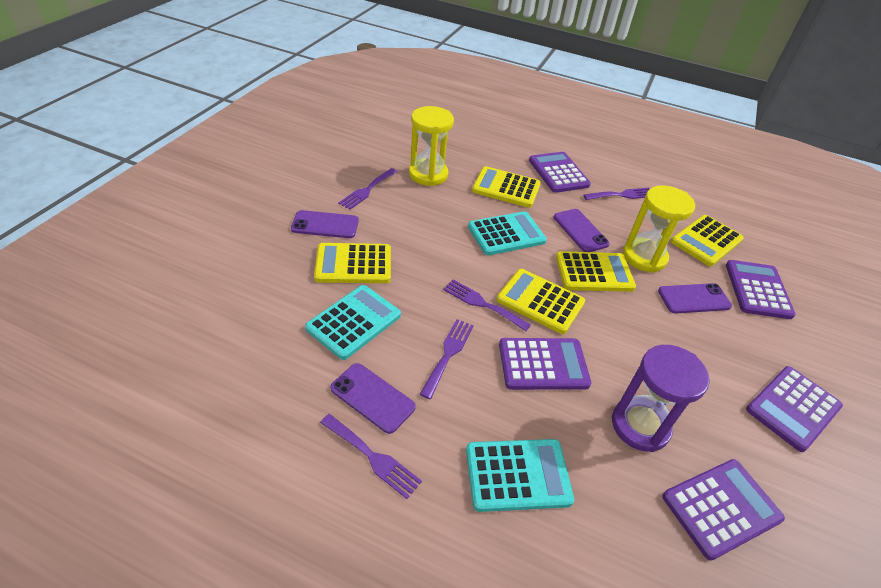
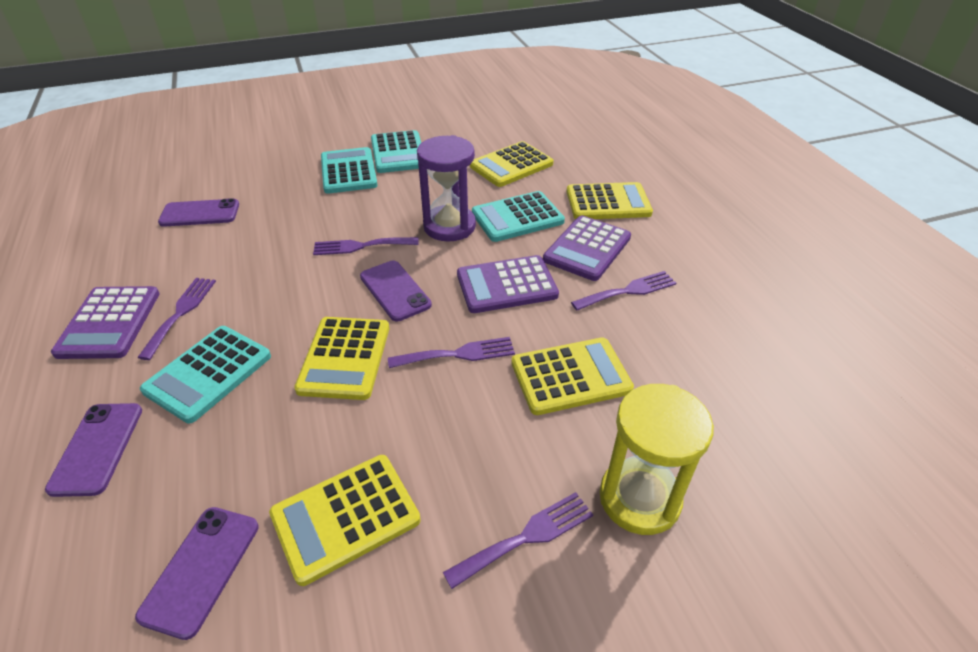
purple calculator: [499,338,591,390] [529,152,591,193] [662,459,785,561] [726,260,796,319] [746,366,843,452] = 5 -> [51,286,160,359] [457,255,559,313] [543,215,631,281] = 3
turquoise calculator: [305,285,401,360] [466,439,574,512] [468,211,547,255] = 3 -> [140,326,271,423] [321,147,378,194] [371,130,421,173] [472,191,565,242] = 4
yellow hourglass: [409,106,454,186] [623,185,695,273] = 2 -> [600,384,714,535] = 1

